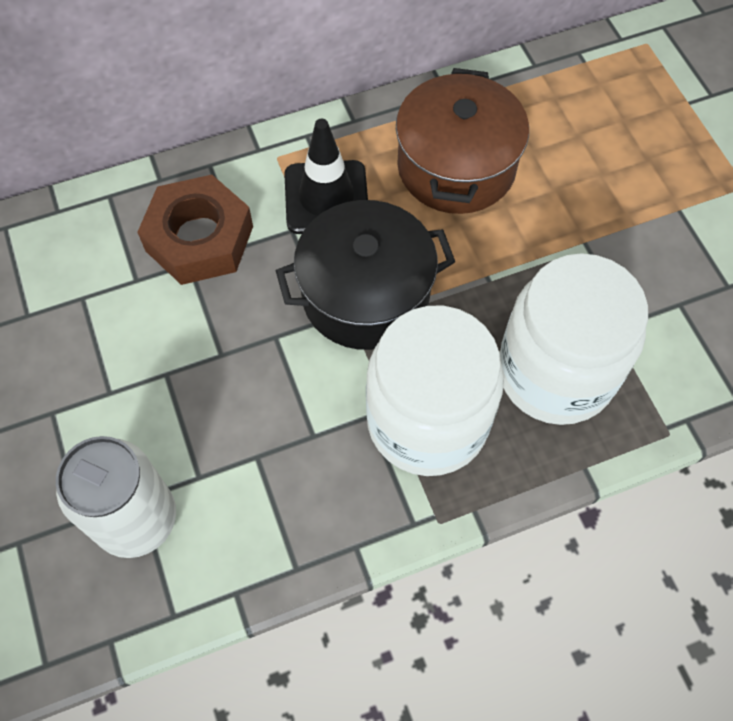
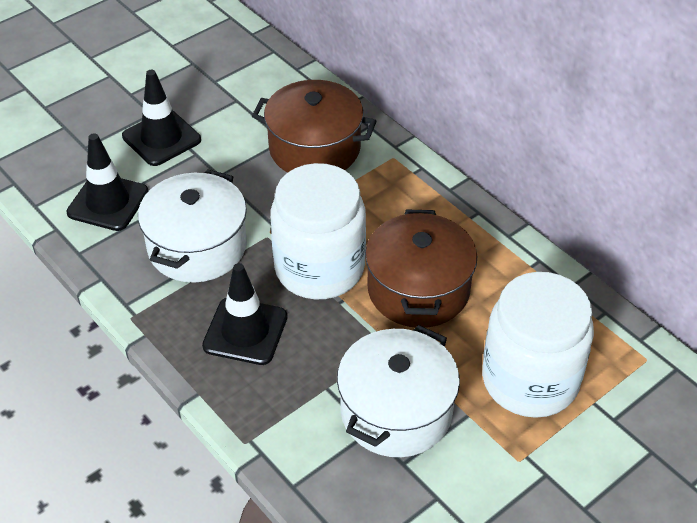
black pot: [276,200,455,350] = 1 -> none = 0
black traffic cone: [284,119,368,234] = 1 -> [67,133,148,231] [122,70,201,166] [202,263,287,365] = 3
brown nut: [137,175,253,285] = 1 -> none = 0
brown pot: [396,68,529,214] = 1 -> [252,80,377,173] [365,210,477,328] = 2
white can: [56,436,176,558] = 1 -> none = 0
white pot: none = 0 -> [138,169,247,283] [337,325,460,457] = 2

